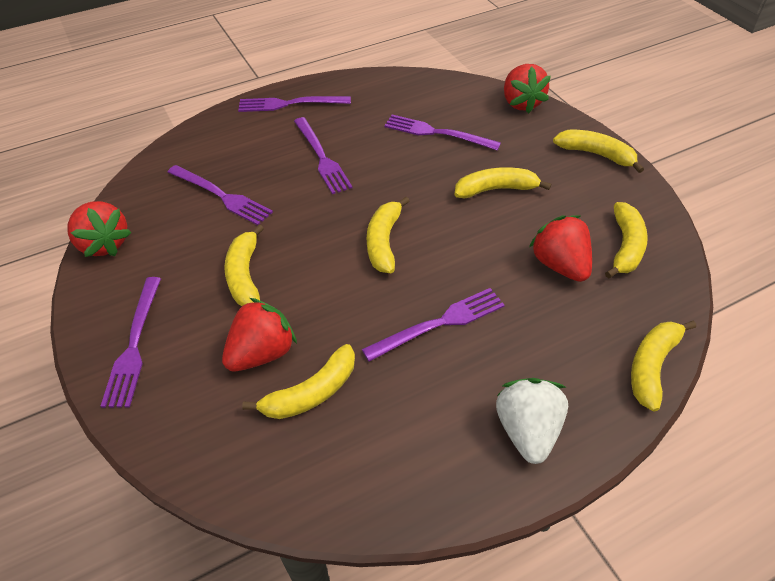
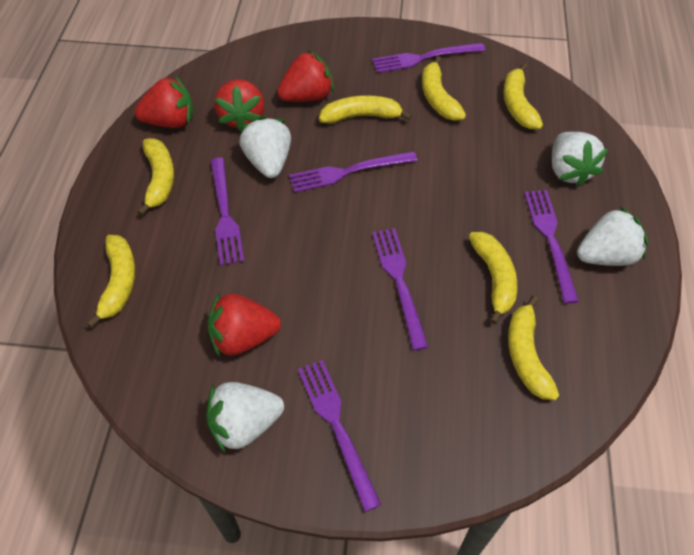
white strawberry: [496,378,568,464] = 1 -> [206,382,284,453] [239,116,291,178] [552,132,608,187] [577,207,648,266] = 4

